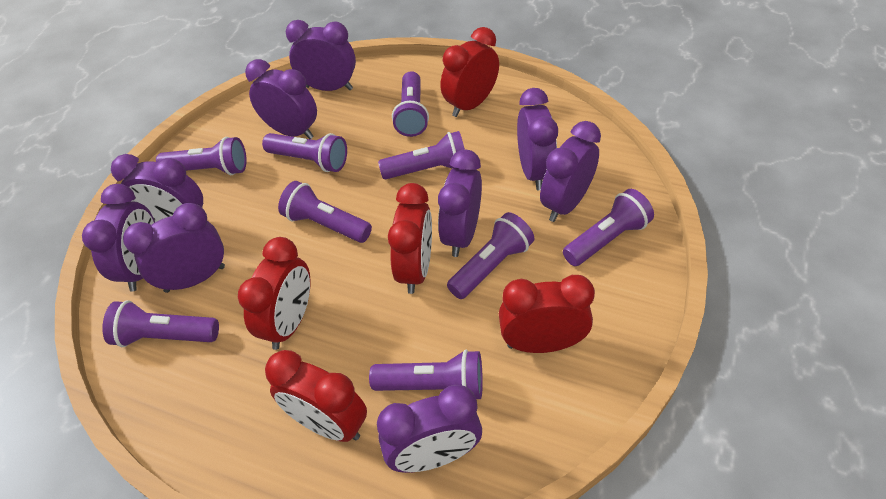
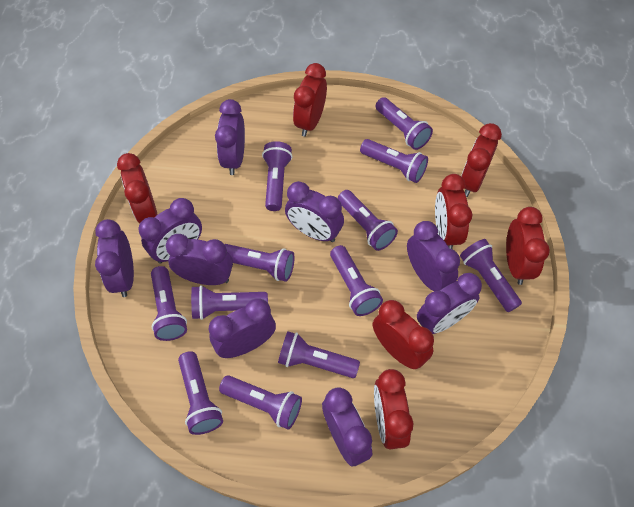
purple flashlight: [102,300,219,347] [156,137,247,175] [262,133,347,172] [278,181,372,243] [369,350,483,399] [378,131,465,179] [392,71,429,137] [447,212,535,299] [563,189,654,266] = 9 -> [151,266,187,341] [178,351,223,435] [191,285,268,320] [219,375,302,429] [224,244,295,282] [262,141,293,211] [278,331,360,378] [330,245,383,316] [338,190,398,251] [360,139,428,183] [375,97,433,150] [460,239,522,312] = 12
red clock: [238,237,310,350] [265,350,367,442] [388,183,432,294] [440,27,499,117] [499,275,595,353] = 5 -> [117,153,158,223] [293,63,327,137] [373,300,434,369] [374,369,413,449] [435,174,473,249] [461,123,502,197] [506,207,550,285] = 7

